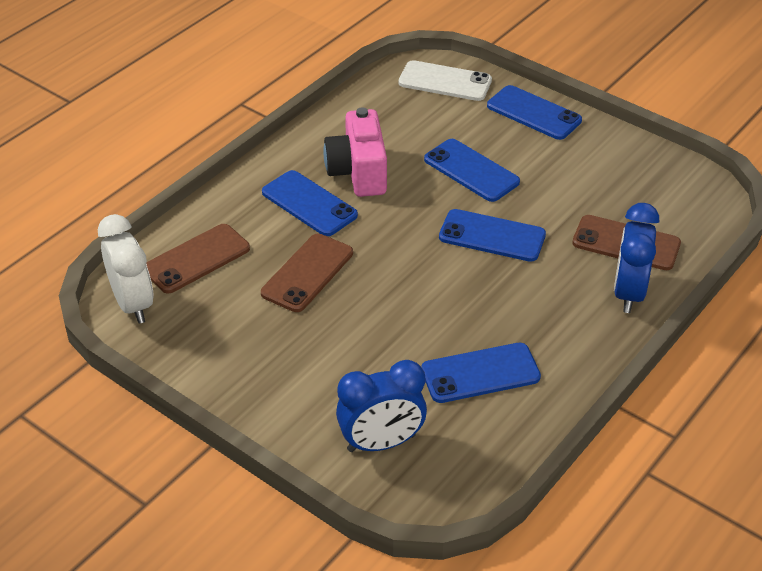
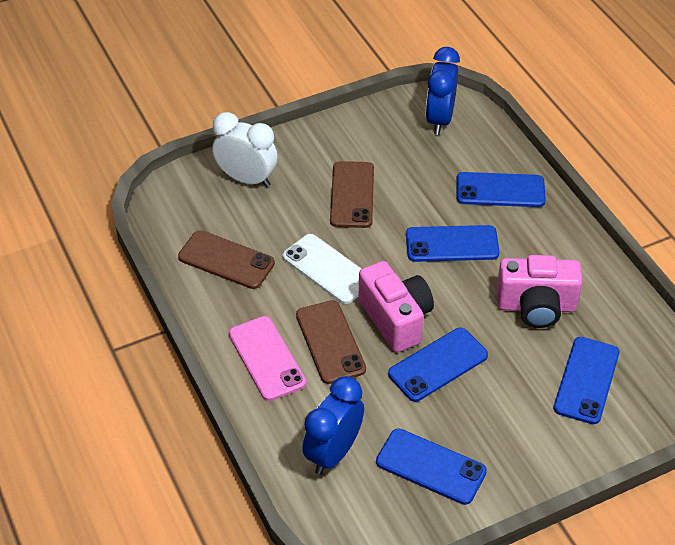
pink camera: [323,108,387,197] = 1 -> [359,261,434,352] [496,255,583,328] = 2
pink phone: none = 0 -> [229,316,306,401] = 1

